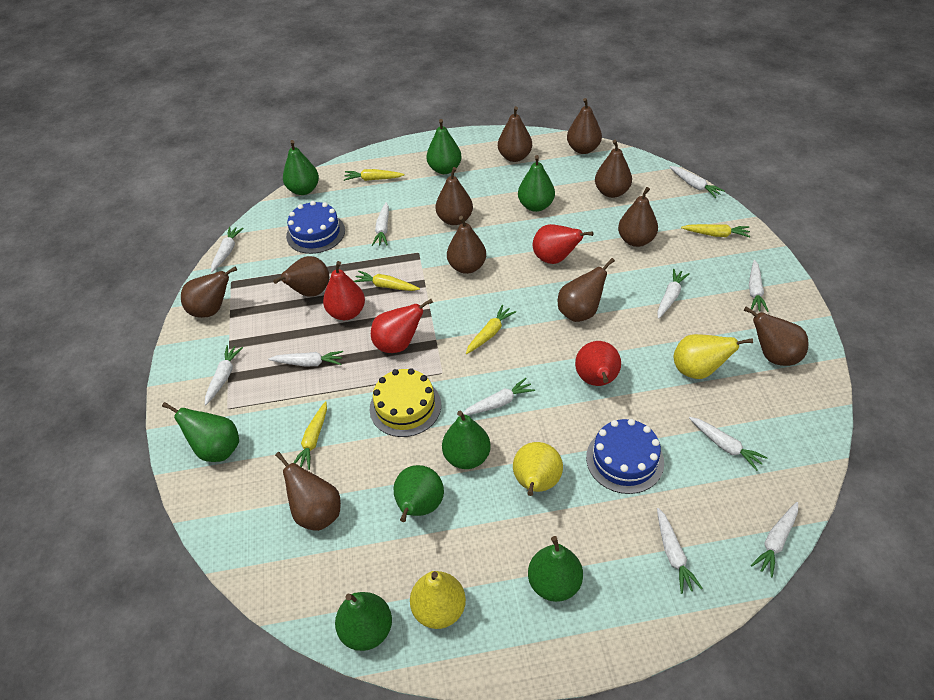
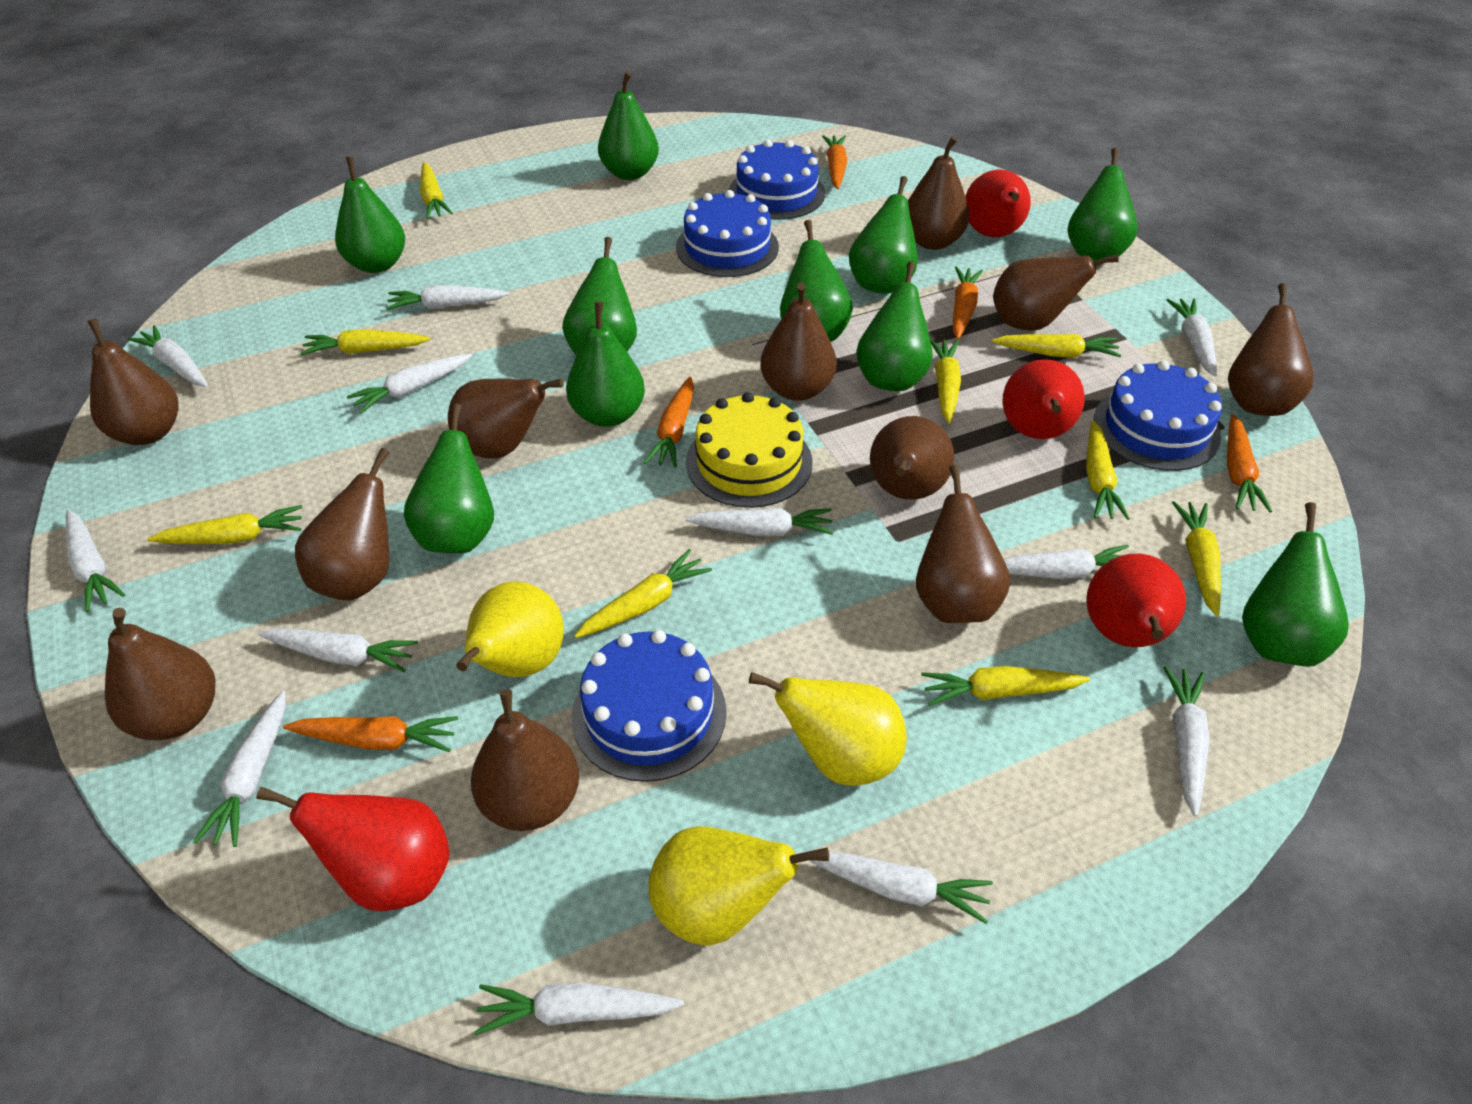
blue cake: [286,201,345,254] [586,419,664,494] = 2 -> [572,630,727,782] [676,190,779,277] [729,140,825,220] [1094,360,1222,471] = 4
green pear: [162,402,239,462] [283,140,319,195] [335,592,392,651] [394,465,444,522] [426,119,462,174] [442,411,491,469] [518,155,555,212] [528,536,583,602] = 8 -> [335,157,405,273] [404,404,494,553] [562,237,637,356] [566,301,645,427] [598,71,659,180] [780,220,853,342] [849,176,918,294] [856,262,933,391] [1068,148,1138,261] [1242,502,1349,667] = 10
orange carrot: none = 0 -> [283,716,458,752] [644,377,694,468] [822,135,847,189] [953,266,983,339] [1227,414,1272,512] = 5
white carrot: [205,345,243,405] [211,227,243,272] [268,351,343,367] [372,202,389,246] [463,378,535,415] [657,269,690,319] [657,508,702,594] [669,166,725,198] [689,417,768,471] [749,260,769,312] [751,502,798,577] = 11 -> [66,510,125,612] [127,325,208,387] [193,690,285,847] [258,628,418,673] [347,353,472,414] [386,285,509,310] [474,982,684,1035] [685,508,833,536] [802,851,993,924] [1003,545,1129,579] [1163,666,1209,817] [1167,299,1217,377] = 12
yellow carrot: [293,401,327,470] [344,169,404,181] [354,271,420,291] [466,305,516,354] [681,224,751,237] = 5 -> [147,505,303,544] [301,329,430,355] [420,162,453,219] [574,549,712,638] [921,666,1090,706] [930,338,961,424] [992,334,1121,358] [1086,420,1130,520] [1172,501,1221,616] = 9

